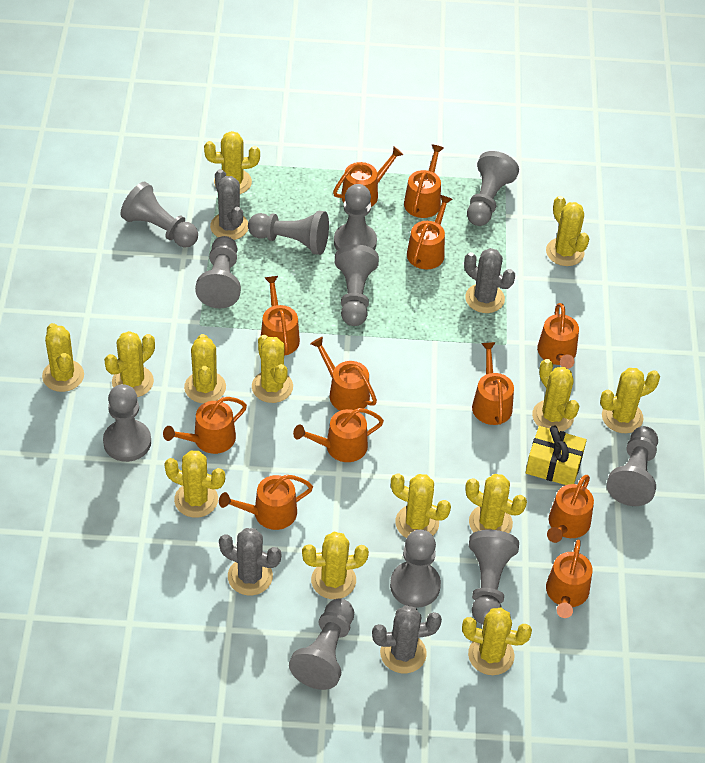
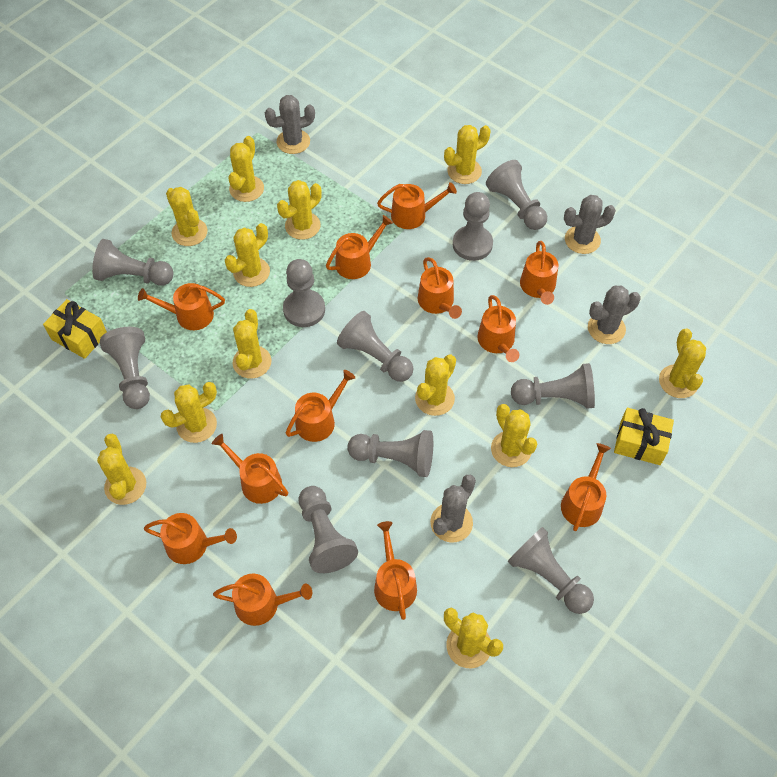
grey pawn: [103,384,151,462] [121,182,198,248] [195,236,241,308] [248,211,329,255] [289,598,354,690] [334,184,377,250] [335,244,379,326] [390,530,441,608] [467,151,519,226] [469,530,519,625] [607,426,658,506] = 11 -> [92,239,174,286] [100,327,150,409] [283,259,325,327] [299,486,358,573] [337,311,413,382] [347,430,433,477] [453,192,493,261] [486,160,547,230] [508,527,594,614] [511,363,595,409] = 10
yellow cactus: [42,323,84,392] [104,331,155,397] [164,451,225,518] [184,334,226,403] [204,131,260,194] [252,335,293,403] [302,532,369,599] [391,473,451,538] [462,608,532,675] [465,474,527,533] [532,359,579,431] [546,196,589,266] [600,368,660,433] = 13 -> [97,434,146,505] [161,382,217,443] [166,187,208,246] [225,223,270,287] [228,136,264,202] [232,309,271,379] [277,180,322,240] [415,355,456,416] [444,125,491,184] [444,608,503,668] [491,404,537,467] [659,328,706,398] = 12
yellow gift: [526,425,587,485] = 1 -> [43,299,107,359] [614,408,674,465] = 2

